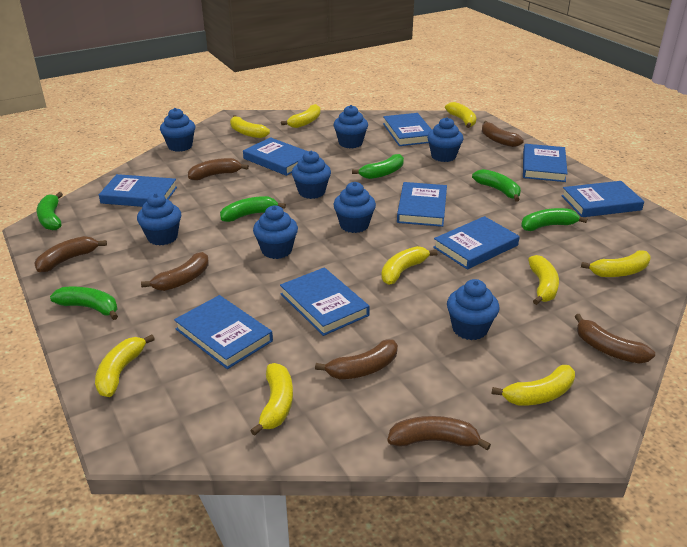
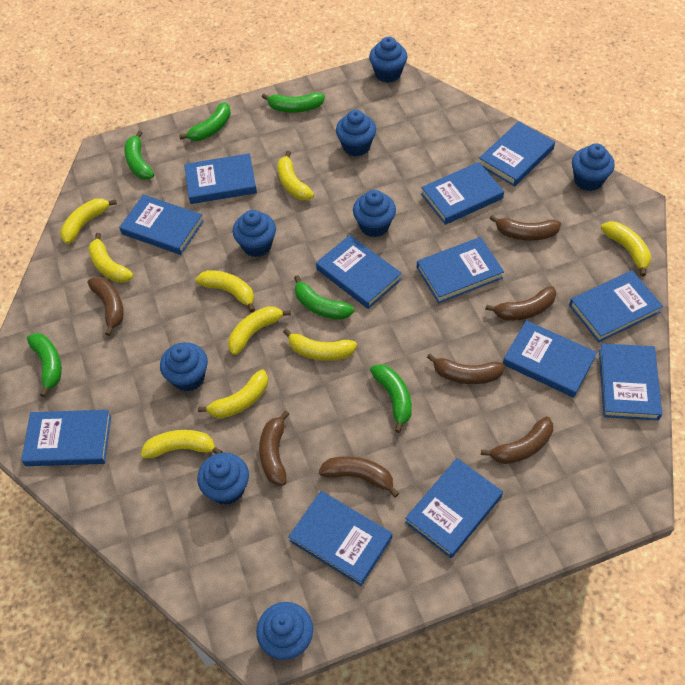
blue book: [99,174,177,207] [174,295,273,369] [243,137,308,176] [280,267,370,336] [383,113,432,146] [397,182,447,227] [433,216,520,270] [523,144,568,182] [561,181,644,217] = 9 -> [21,410,111,466] [119,194,204,255] [184,153,257,204] [288,491,392,586] [316,235,402,309] [405,458,503,558] [417,237,504,303] [421,162,504,225] [479,121,555,187] [503,320,597,398] [569,270,663,342] [599,343,662,420] = 12

